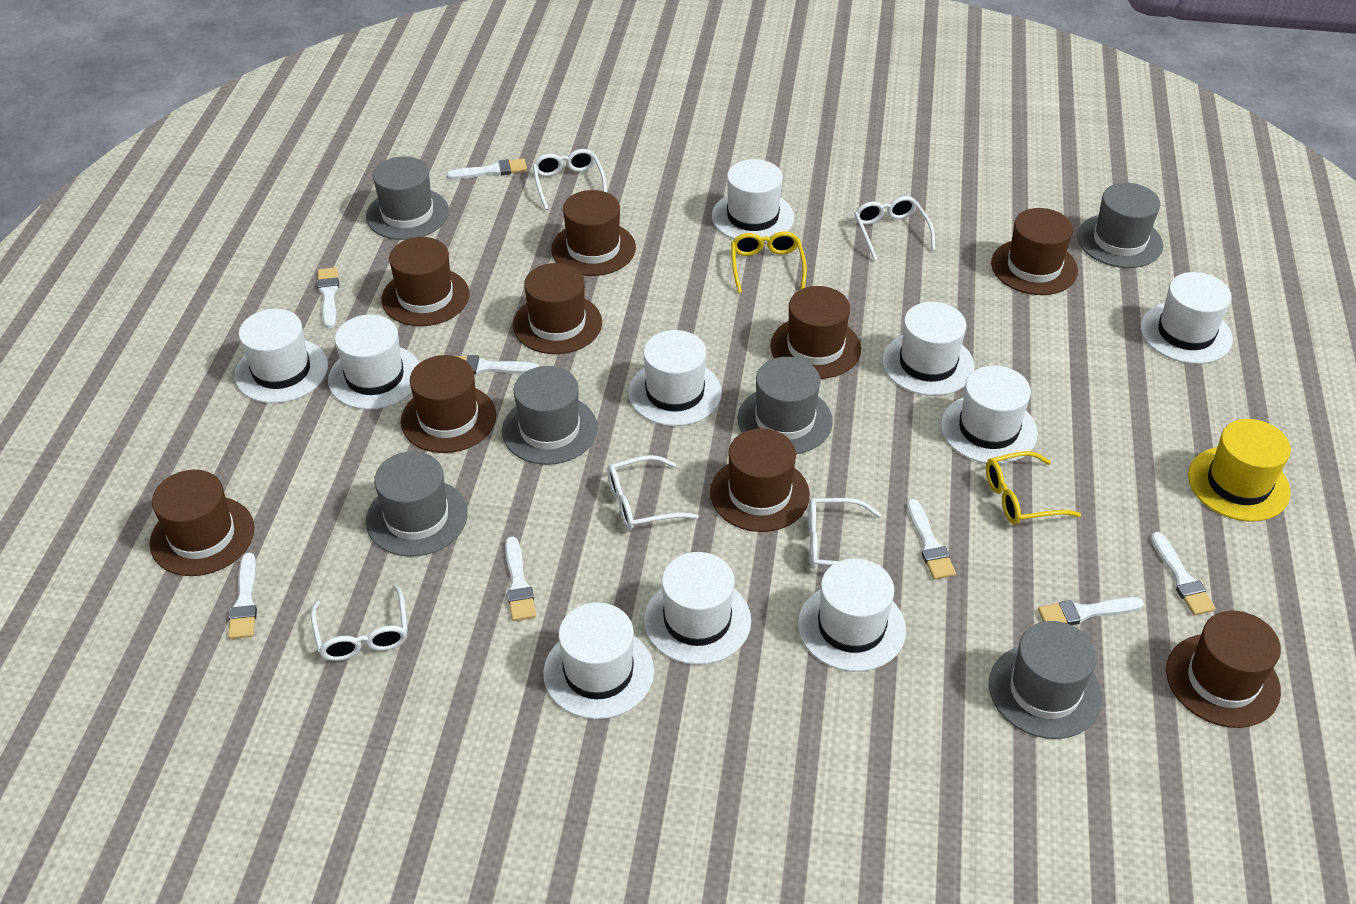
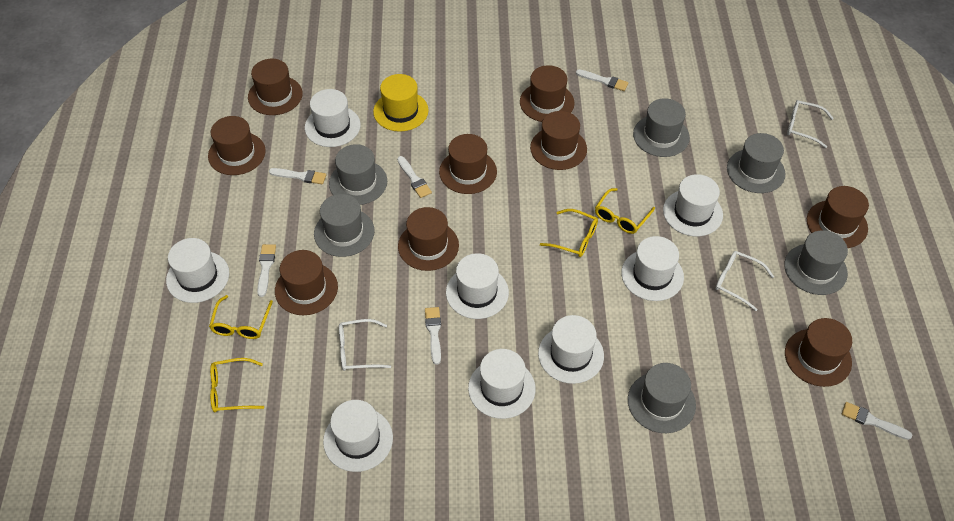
white brush: [228,552,257,639] [317,267,339,329] [446,159,527,179] [456,355,539,374] [505,536,536,621] [907,499,956,580] [1038,597,1144,625] [1151,532,1216,615] = 8 -> [257,244,276,297] [269,168,326,184] [397,156,432,198] [425,307,441,365] [576,69,629,91] [842,402,912,440] = 6
white glasses: [310,584,408,661] [532,149,607,210] [607,455,699,530] [808,498,881,569] [854,196,935,261] = 5 -> [339,319,391,371] [715,251,774,311] [787,100,834,148] = 3
white hat: [234,309,328,403] [328,314,419,410] [543,602,654,719] [628,330,722,426] [644,552,751,665] [712,159,794,242] [798,558,906,672] [882,302,974,396] [941,366,1038,464] [1141,272,1233,364] = 10 -> [166,238,229,303] [305,89,361,147] [323,400,393,472] [446,253,509,319] [468,349,536,419] [538,315,604,384] [621,236,684,301] [663,174,723,236] = 8
yellow glasses: [731,231,807,293] [986,451,1081,525] = 2 -> [209,295,273,339] [210,358,264,412] [540,209,598,257] [595,188,655,234] = 4

